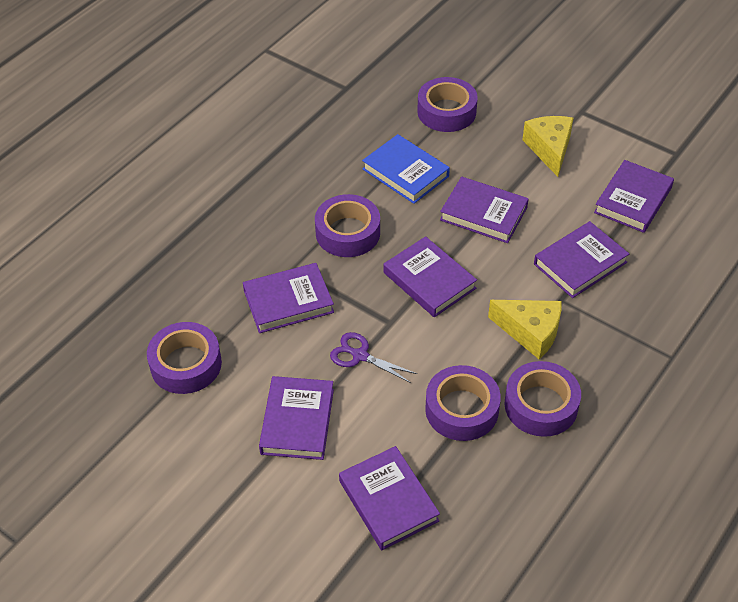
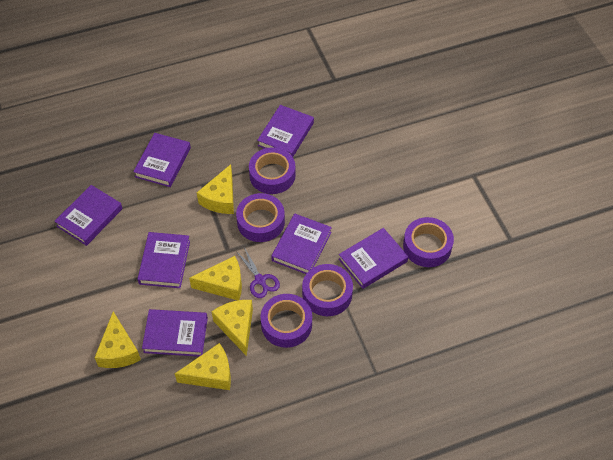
blue book: [362,134,450,204] = 1 -> none = 0
yellow cheese: [488,300,562,359] [522,116,574,177] = 2 -> [94,311,141,368] [175,343,231,390] [189,256,242,300] [197,164,234,214] [212,300,253,356] = 5

